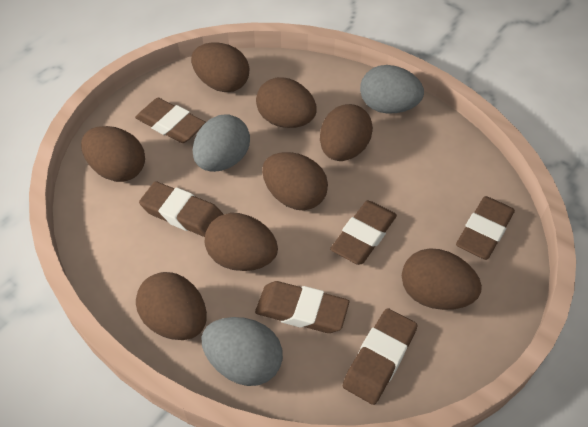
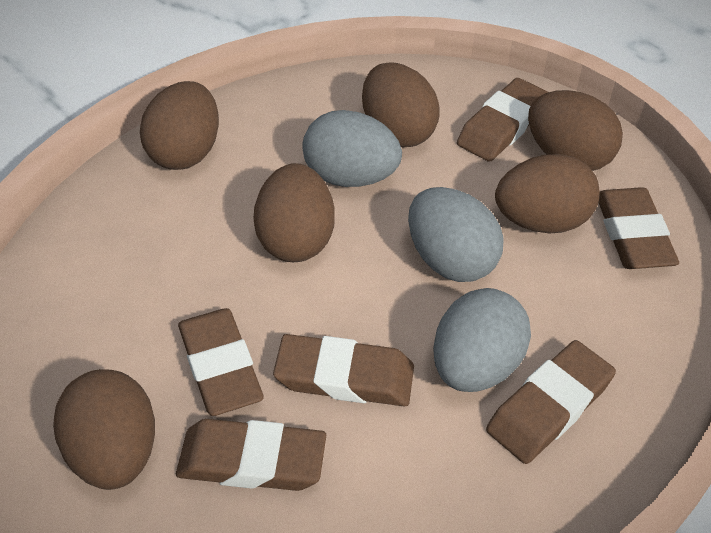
brown egg: [81,126,145,182] [136,272,207,340] [191,42,249,92] [205,213,278,271] [256,77,317,128] [262,152,328,210] [320,104,373,161] [402,248,482,310] = 8 -> [53,369,155,490] [140,81,219,170] [253,163,335,262] [362,62,440,147] [495,154,600,233] [528,90,623,171] = 6

